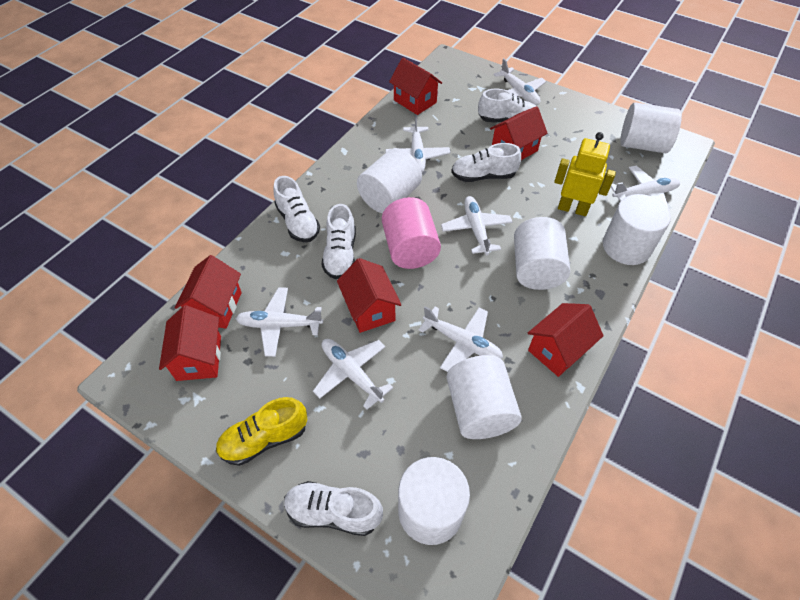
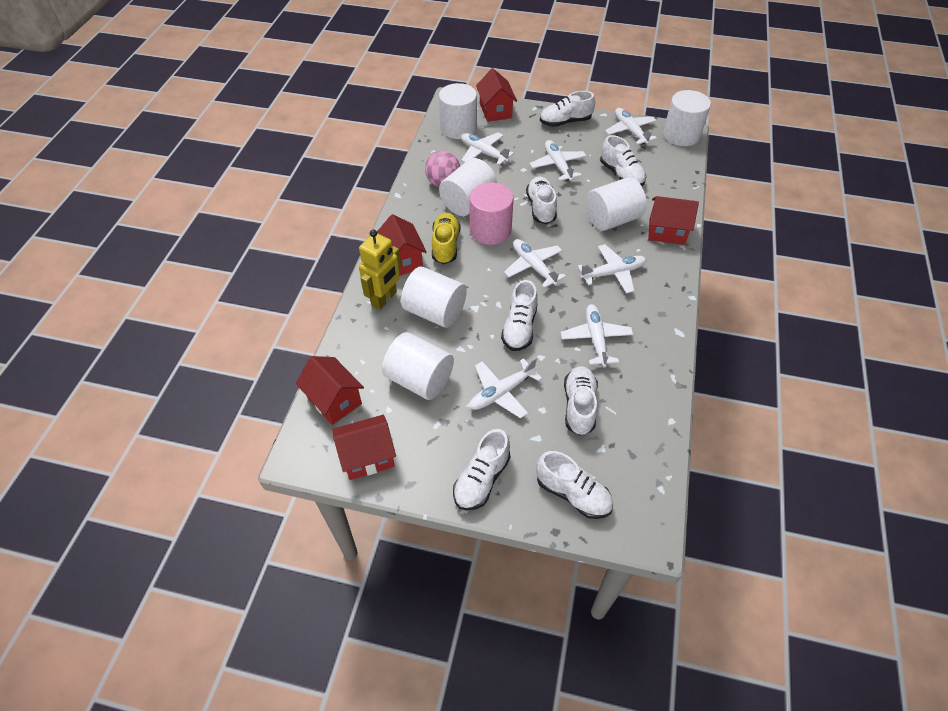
pink ball: none = 0 -> [425,151,460,187] = 1
red house: [159,305,221,381] [175,255,242,329] [337,258,401,333] [389,57,442,115] [490,106,548,160] [528,303,604,377] = 6 -> [296,356,364,425] [333,415,396,480] [377,214,427,275] [476,68,517,122] [648,196,699,245] = 5
white shoe: [273,176,320,242] [284,481,383,536] [322,204,356,279] [451,143,521,182] [478,89,536,122] = 5 -> [453,429,511,510] [501,280,538,351] [526,177,557,224] [536,451,613,519] [540,91,595,127] [564,366,598,436] [600,135,646,186] = 7

